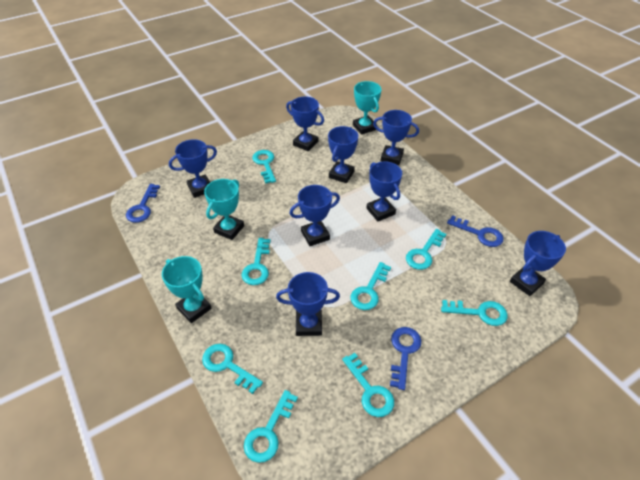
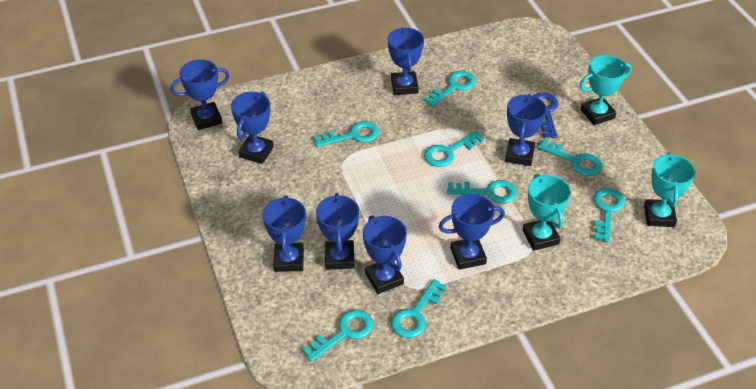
blue key: [126,184,160,223] [390,327,421,390] [447,215,504,247] = 3 -> [533,92,559,138] = 1

